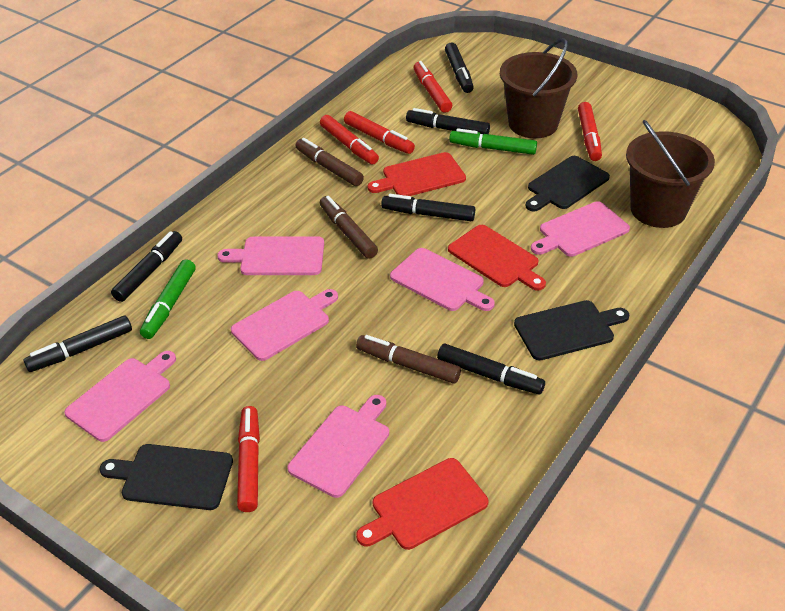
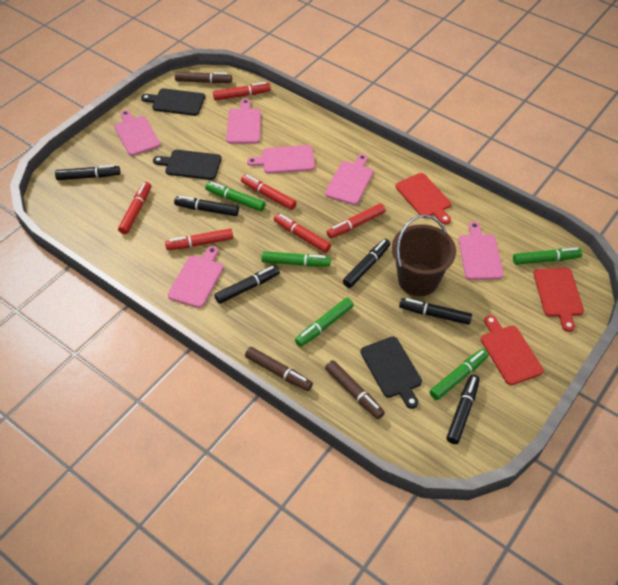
brown bucket: [500,38,577,138] [626,120,715,228] = 2 -> [392,214,456,296] = 1
green marker: [140,259,196,339] [449,128,537,155] = 2 -> [205,182,265,211] [261,251,331,267] [295,298,354,347] [430,349,489,400] [513,247,582,265] = 5
red marker: [237,406,260,512] [320,115,379,165] [344,111,415,154] [413,61,452,113] [578,102,602,161] = 5 -> [118,182,151,234] [165,229,233,250] [213,82,271,101] [241,175,297,210] [274,213,331,253] [327,203,385,239] = 6

